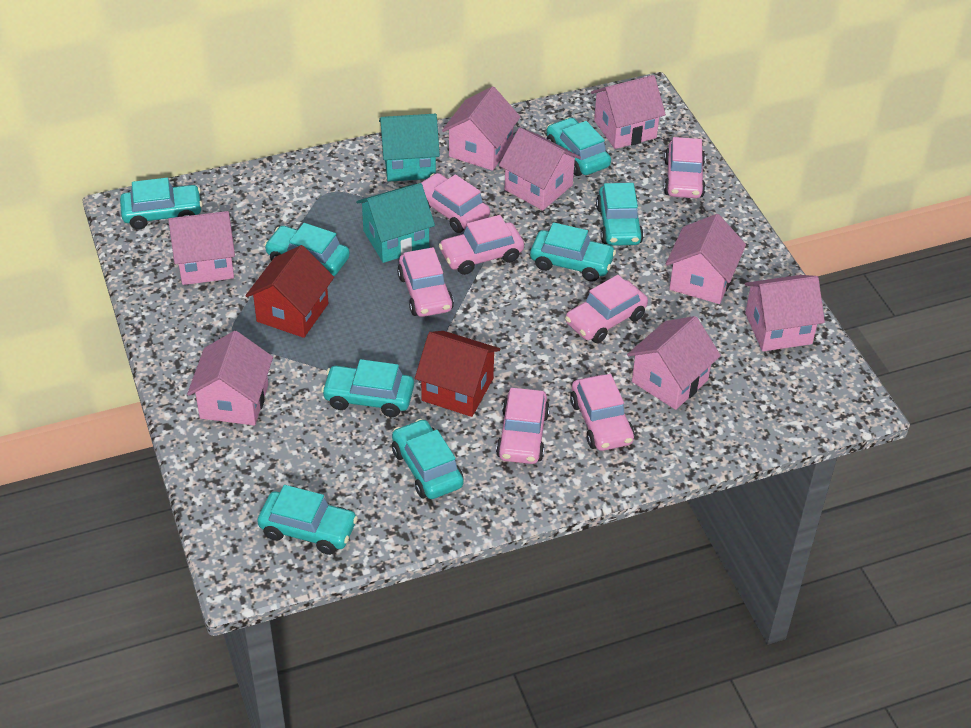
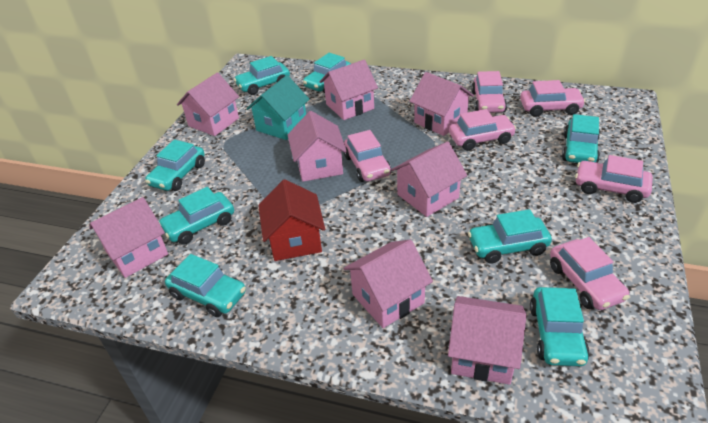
pink car: [397,247,454,317] [417,173,490,233] [439,215,524,275] [496,388,550,464] [565,275,648,343] [570,374,634,451] [664,137,706,198] = 7 -> [344,130,391,182] [449,109,516,151] [471,71,507,113] [520,80,586,117] [550,237,630,310] [575,155,653,203] = 6
red house: [245,245,334,338] [415,331,500,417] = 2 -> [258,179,325,261] = 1
turquoise house: [356,183,435,263] [379,114,440,182] = 2 -> [246,75,310,140] = 1

